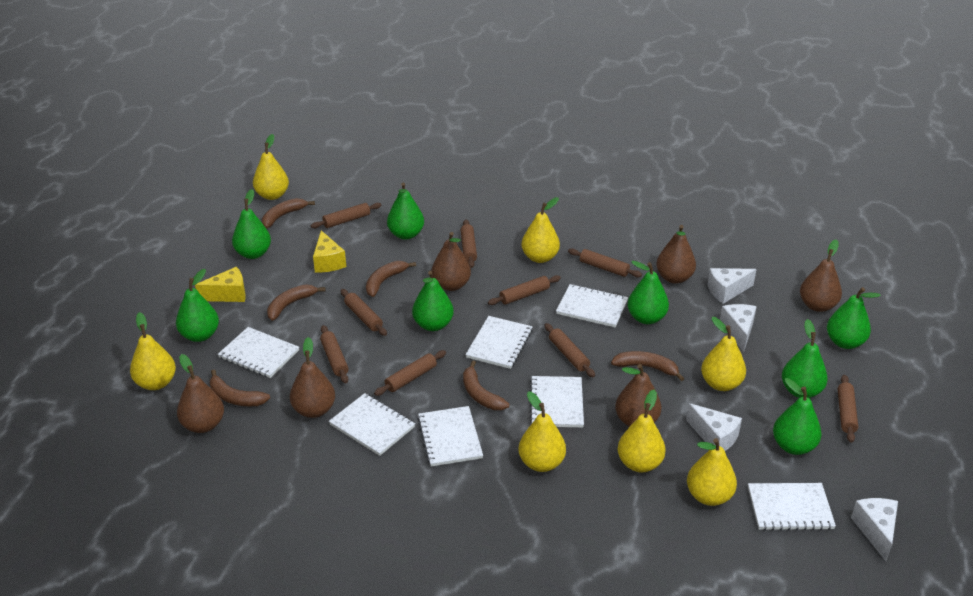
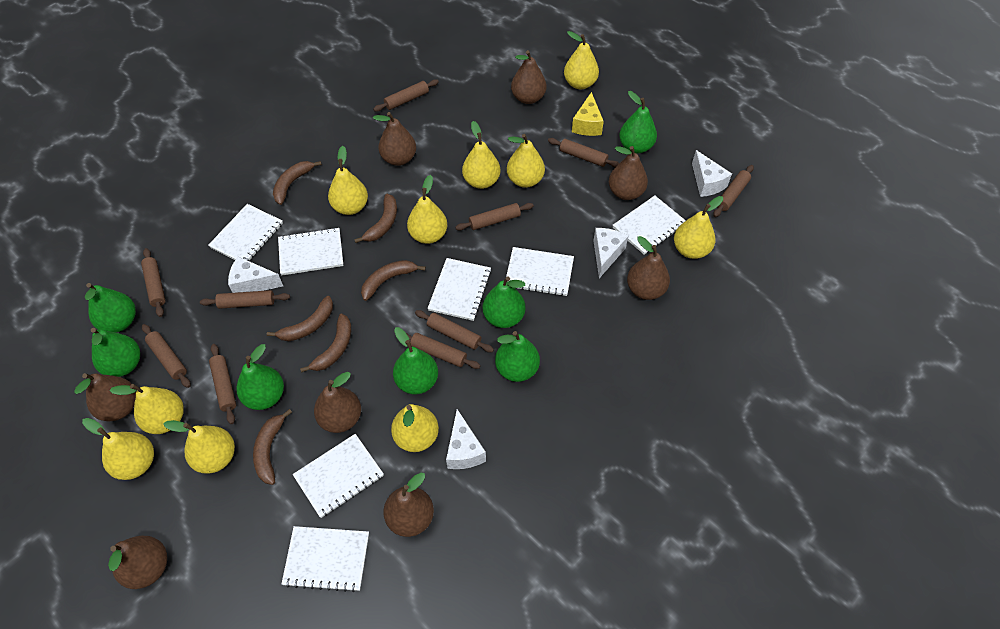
brown pear: [177,354,224,433] [290,337,335,418] [432,232,471,291] [615,364,661,427] [656,225,696,284] [800,239,842,312] = 6 -> [74,373,136,421] [108,536,167,589] [314,372,361,433] [373,112,416,166] [383,473,434,537] [511,50,546,104] [609,146,648,200] [627,236,670,300] = 8
brown rolling pin: [311,203,382,228] [320,325,349,383] [341,289,387,336] [374,350,446,396] [461,220,477,268] [488,275,561,305] [545,323,595,377] [568,248,642,278] [838,375,858,443] = 9 -> [141,248,166,317] [142,324,191,388] [200,290,290,309] [209,344,236,424] [373,79,439,112] [405,332,481,369] [415,310,494,353] [455,203,534,231] [548,138,619,168] [713,165,754,217] = 10
green pear: [176,269,219,342] [232,189,271,259] [387,183,424,240] [412,271,454,331] [628,261,669,324] [773,378,822,455] [782,319,828,398] [827,287,881,349] = 8 -> [85,283,136,333] [90,328,140,377] [236,344,284,410] [393,327,438,394] [483,276,526,328] [495,331,540,382] [619,91,657,154] = 7
yellow cheese: [195,267,246,302] [313,230,346,273] = 2 -> [572,92,604,136] = 1
yellow pear: [130,312,176,390] [253,134,289,200] [518,391,566,472] [522,197,560,263] [617,390,666,472] [687,438,737,506] [701,317,746,391] = 7 -> [82,418,154,480] [109,384,184,434] [163,420,235,474] [328,146,368,215] [391,404,439,452] [407,175,447,244] [462,121,500,189] [507,134,545,188] [564,31,599,89] [674,196,723,259] = 10

